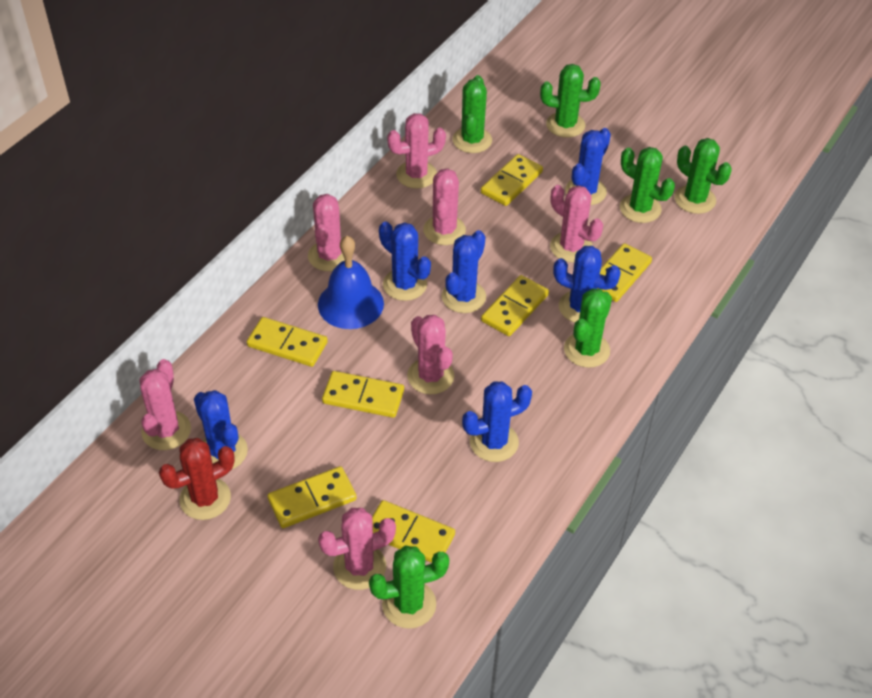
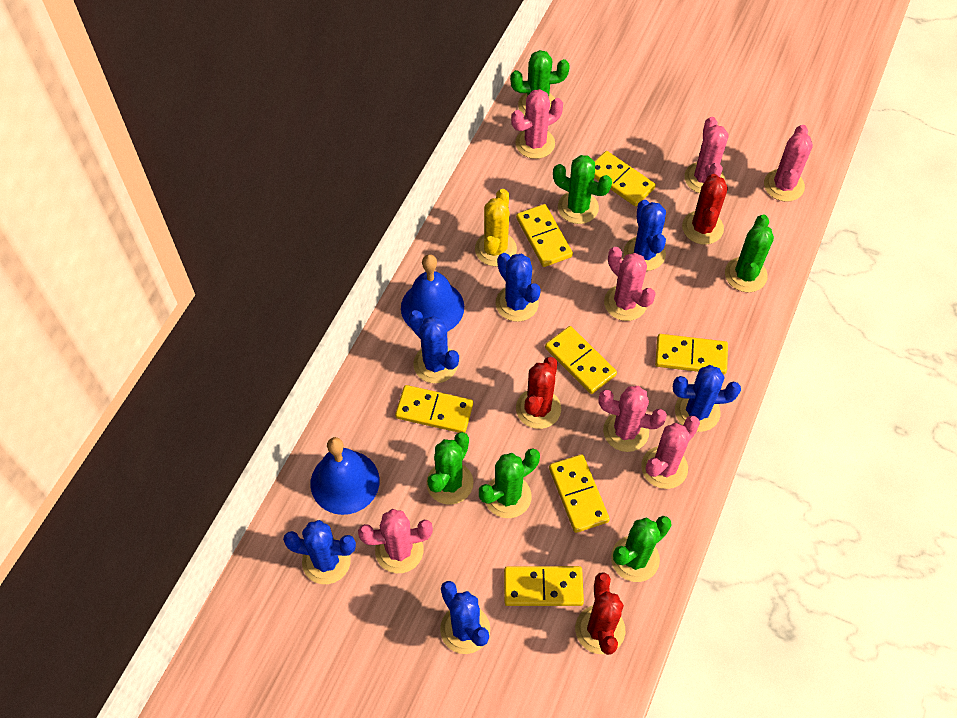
blue bell: [318,236,384,329] = 1 -> [310,437,380,515] [401,254,464,332] = 2
red cactus: [159,438,235,520] = 1 -> [516,357,561,429] [575,572,625,655] [682,174,728,245] = 3
yellow cactus: none = 0 -> [475,189,517,266] = 1

